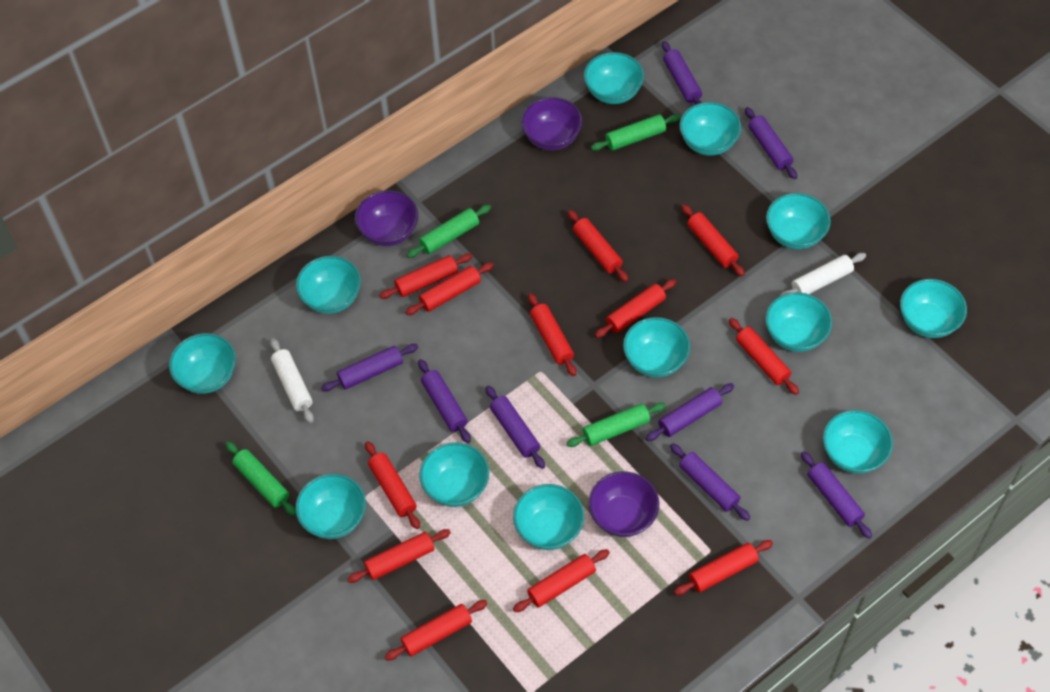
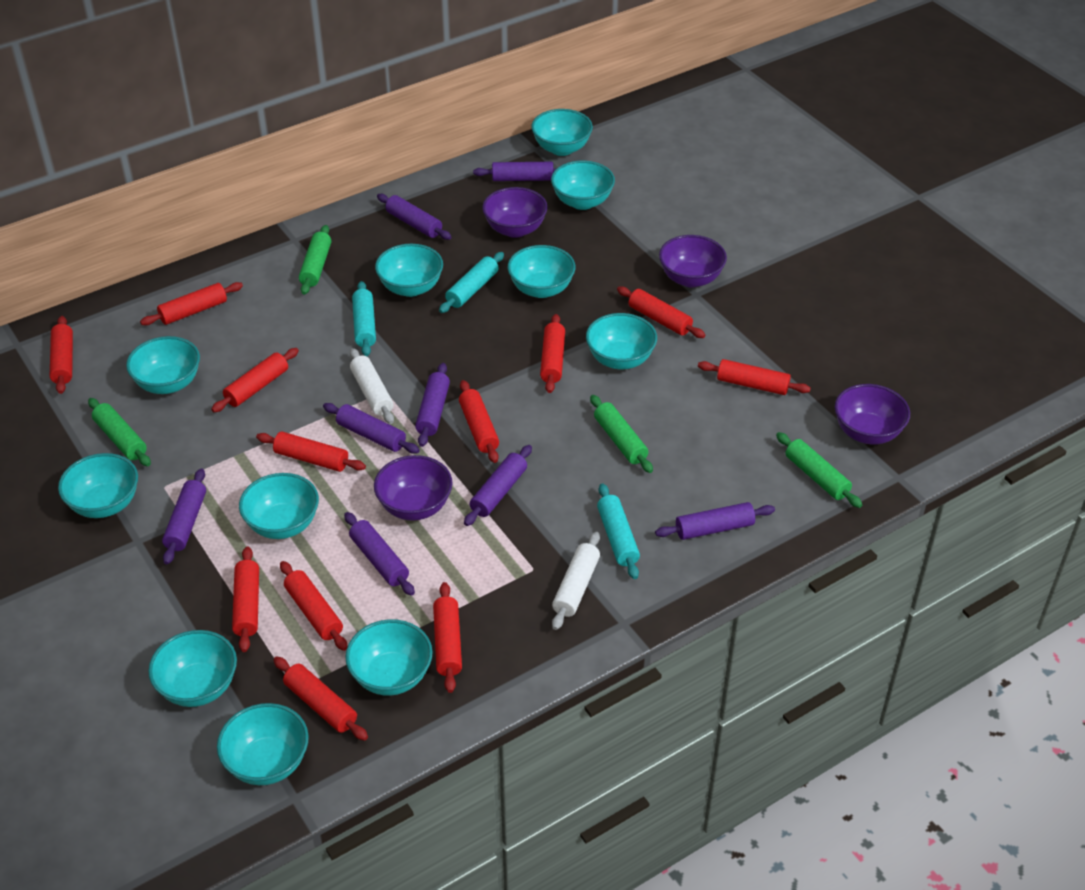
purple bowl: [355,190,418,246] [521,97,583,150] [589,471,659,537] = 3 -> [374,455,453,521] [482,187,548,238] [659,235,727,287] [835,384,910,444] = 4
turquoise bowl: [169,333,236,394] [295,474,366,539] [296,256,361,314] [419,442,489,507] [513,484,584,550] [584,52,644,104] [623,317,690,377] [679,102,741,155] [765,292,832,352] [766,193,831,249] [823,410,893,474] [900,279,967,338] = 12 -> [58,453,138,518] [126,336,200,394] [148,630,237,707] [217,703,309,785] [239,473,319,539] [345,619,433,696] [375,244,443,297] [508,245,576,298] [531,109,593,156] [551,161,615,210] [586,313,657,369] = 11
turquoise rolling pin: none = 0 -> [352,281,376,356] [439,252,504,313] [597,483,640,579] = 3

